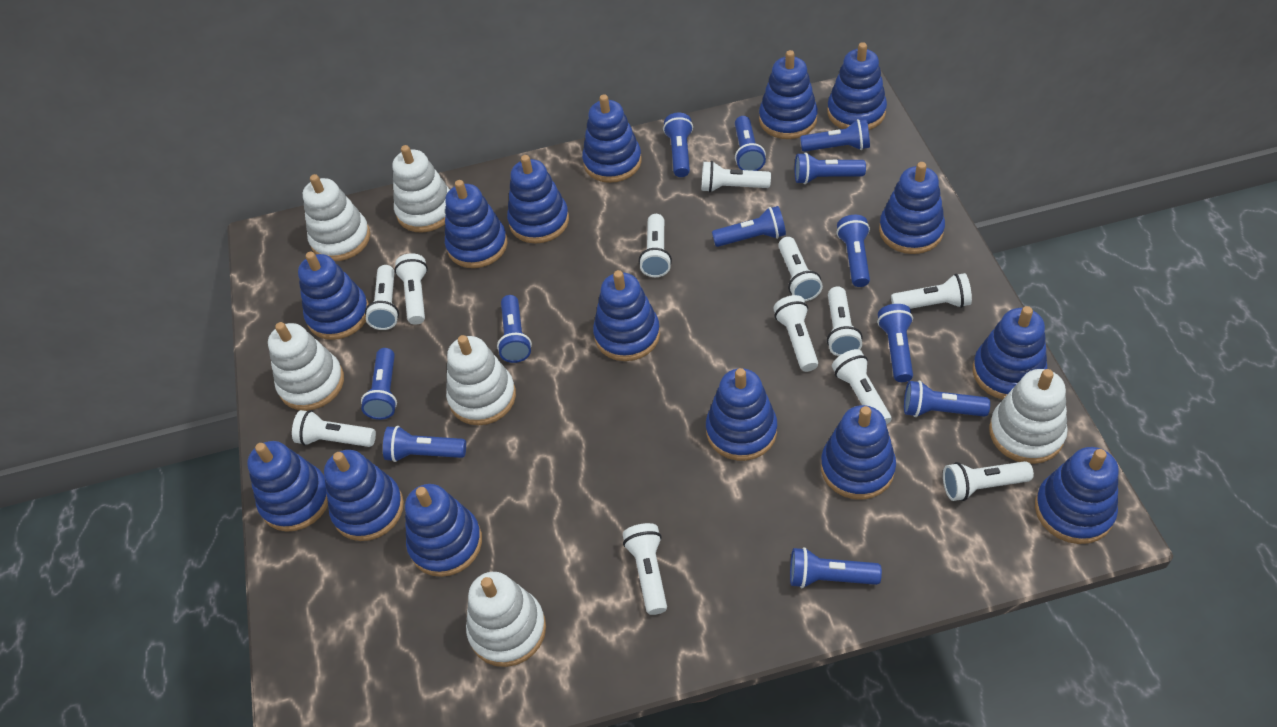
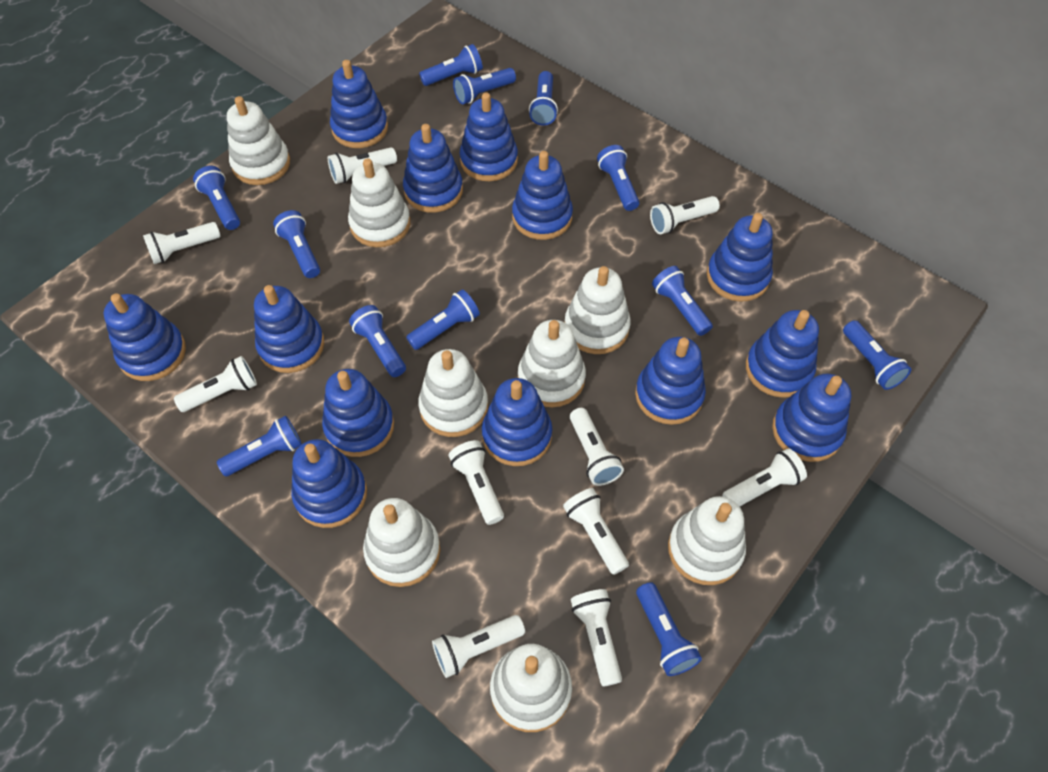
blue stacking toy: [247,441,328,532] [298,252,369,340] [324,450,404,541] [405,484,482,577] [445,180,507,268] [507,155,569,244] [582,94,642,183] [593,270,660,361] [706,368,777,461] [759,50,818,139] [821,405,896,500] [827,42,887,130] [879,162,945,254] [973,306,1047,400] [1035,447,1119,544] = 15 -> [104,293,186,381] [254,285,324,373] [291,439,367,528] [322,369,394,457] [330,60,388,148] [403,124,463,213] [460,93,518,181] [482,378,552,466] [512,151,573,240] [635,337,706,425] [707,213,773,302] [746,310,819,398] [772,374,851,462] = 13
white flashlight: [292,410,376,447] [365,265,399,330] [395,253,428,325] [623,523,667,615] [639,214,672,277] [702,161,771,192] [773,295,818,372] [778,237,823,301] [827,287,863,356] [832,349,891,425] [891,273,972,309] [943,461,1034,501] = 12 -> [143,222,220,264] [174,356,257,412] [328,147,397,184] [432,615,525,678] [448,440,504,525] [563,488,629,575] [570,408,624,486] [571,589,622,687] [650,196,720,234] [722,448,807,507] = 10
white stacking toy: [268,322,344,411] [303,174,370,261] [393,145,450,232] [446,335,516,425] [466,572,546,667] [989,369,1068,464] = 6 -> [227,96,290,185] [348,158,410,247] [363,498,440,587] [418,349,488,437] [490,644,572,732] [518,320,586,407] [565,266,631,354] [668,496,746,585] = 8

